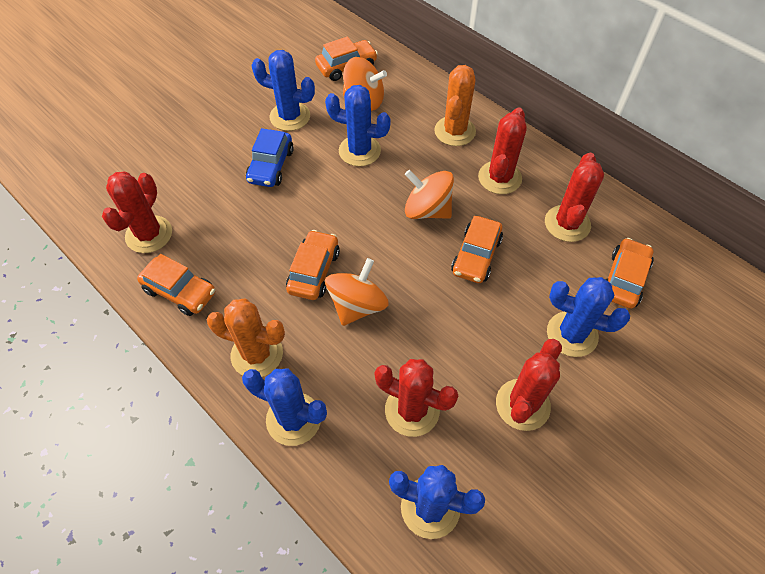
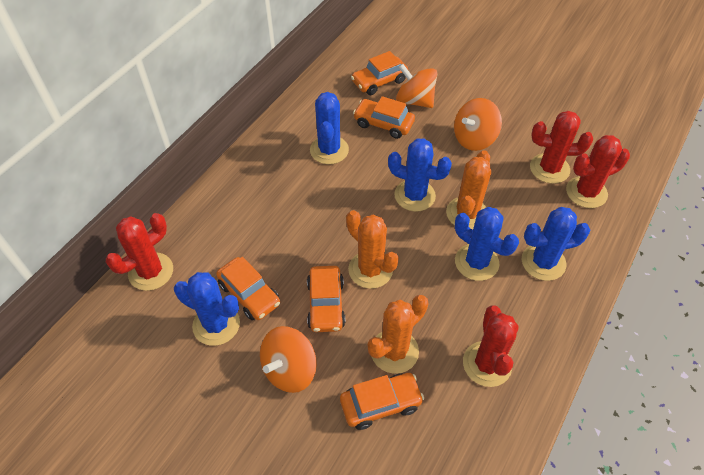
blue car: [246,128,294,187] = 1 -> none = 0
orange cactus: [207,298,285,377] [434,65,476,146] = 2 -> [346,210,399,289] [368,295,429,374] [446,150,491,230] = 3
red cactus: [102,172,172,253] [374,359,458,437] [478,108,527,194] [496,339,562,431] [545,153,604,242] = 5 -> [106,213,173,291] [463,306,519,387] [530,111,593,184] [566,135,630,208] = 4

